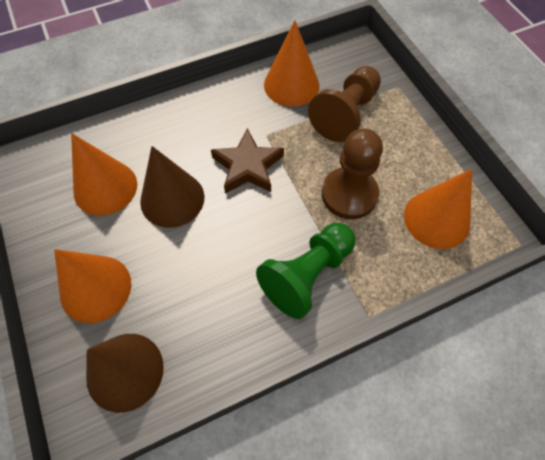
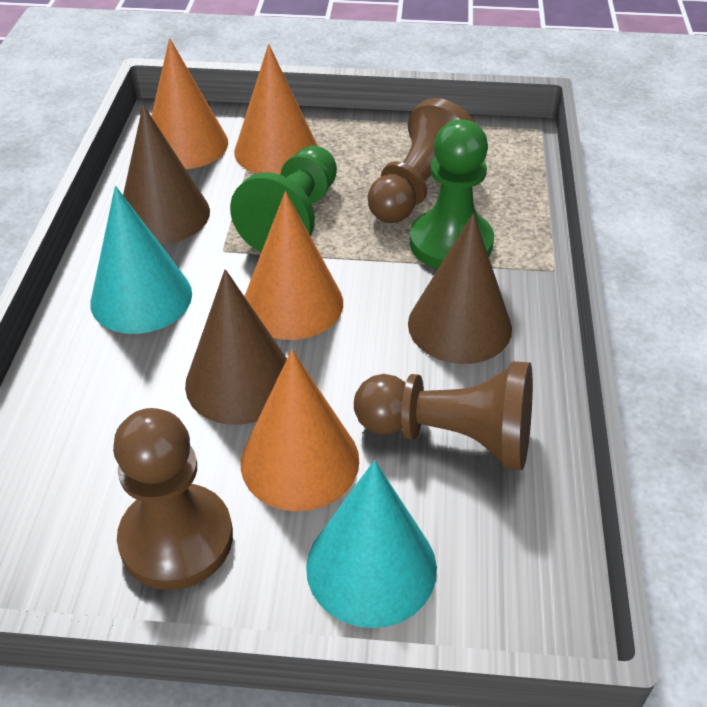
brown cone: [86,334,164,413] [140,146,204,228] = 2 -> [123,105,210,244] [185,269,287,425] [408,213,512,364] = 3
brown pawn: [308,66,381,142] [322,129,383,219] = 2 -> [113,408,233,590] [354,361,533,470] [368,98,475,223] = 3
brown star: [211,128,284,194] = 1 -> none = 0
green pawn: [256,223,355,319] = 1 -> [230,146,337,252] [410,119,494,269] = 2
turquoise cone: none = 0 -> [90,186,192,334] [306,460,437,628] = 2

